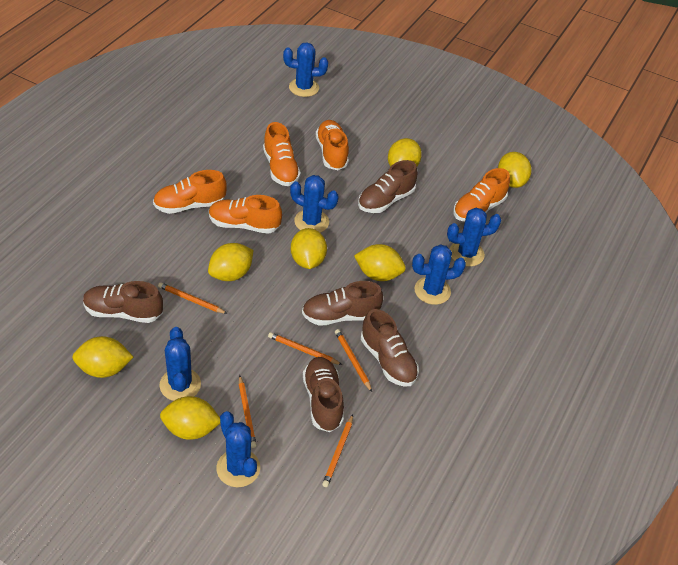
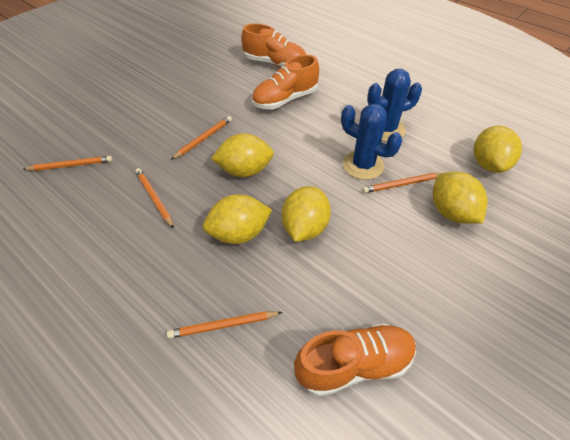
blue cactus: [159,327,201,401] [216,411,260,487] [283,42,328,97] [290,175,339,233] [412,244,466,305] [447,208,501,267] = 6 -> [341,104,402,180] [367,69,422,142] = 2
brown shoe: [83,281,163,323] [302,281,383,326] [303,357,344,432] [358,160,418,213] [361,309,419,387] = 5 -> none = 0
orange shoe: [153,170,227,214] [209,195,282,234] [263,122,301,186] [316,120,349,170] [453,168,510,222] = 5 -> [241,24,306,67] [252,55,319,109] [294,323,416,397] = 3
yellow lemon: [72,336,133,378] [160,396,220,440] [208,243,254,281] [291,228,327,269] [354,244,406,281] [388,138,422,167] [498,152,532,188] = 7 -> [203,194,272,244] [211,133,274,177] [282,186,331,242] [433,172,488,224] [474,126,522,173] = 5

